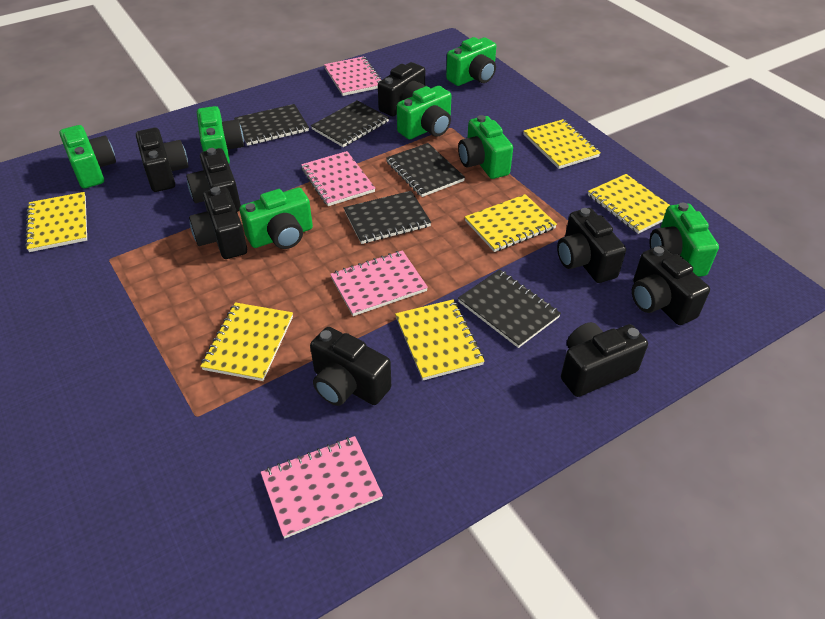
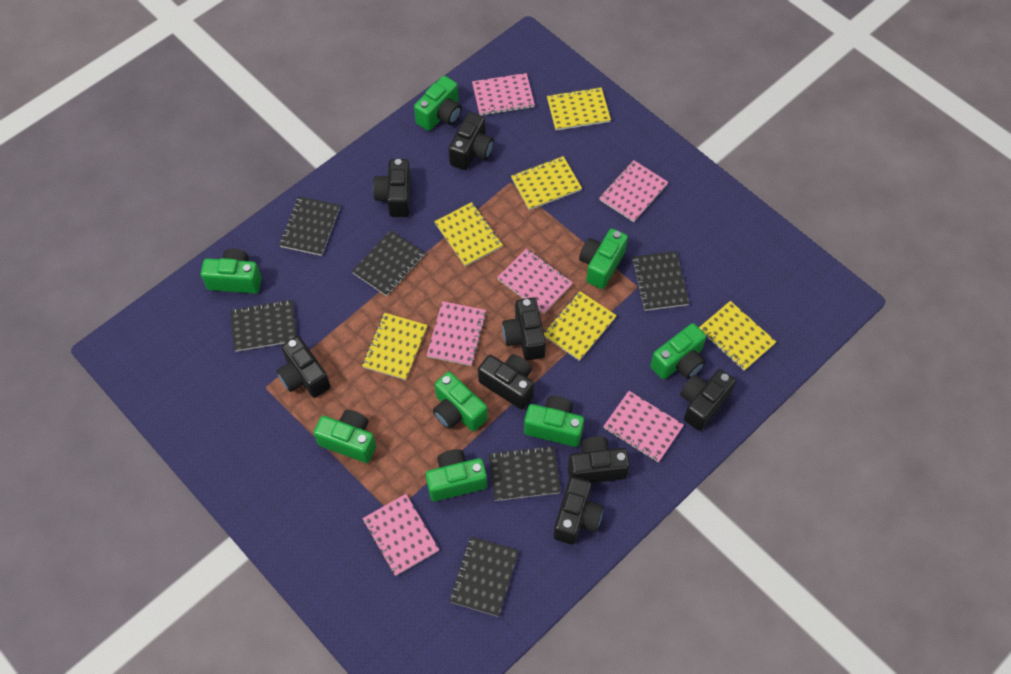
black notebook: [234,104,309,146] [311,101,389,147] [344,191,431,244] [386,143,465,197] [458,270,561,348] = 5 -> [230,300,297,352] [280,196,340,256] [352,230,425,296] [450,537,519,617] [489,446,561,501] [632,251,689,311] = 6
green camera: [59,125,116,188] [197,106,244,163] [240,188,313,249] [397,86,452,139] [446,37,496,86] [458,115,513,179] [650,203,719,277] = 7 -> [201,248,262,294] [314,410,376,463] [414,76,462,131] [426,449,487,501] [433,372,488,431] [524,396,584,447] [579,229,628,289] [650,323,706,379] = 8
pink notebook: [261,436,383,539] [301,151,375,206] [324,56,382,96] [330,250,428,316] = 4 -> [362,494,439,576] [427,301,487,366] [472,73,535,116] [497,248,573,314] [599,160,668,222] [603,391,684,463] = 6

